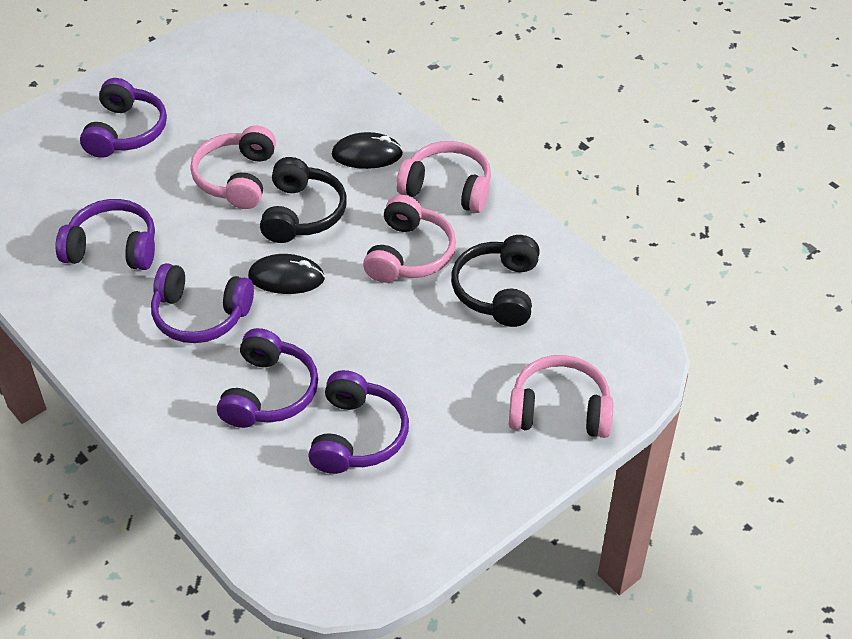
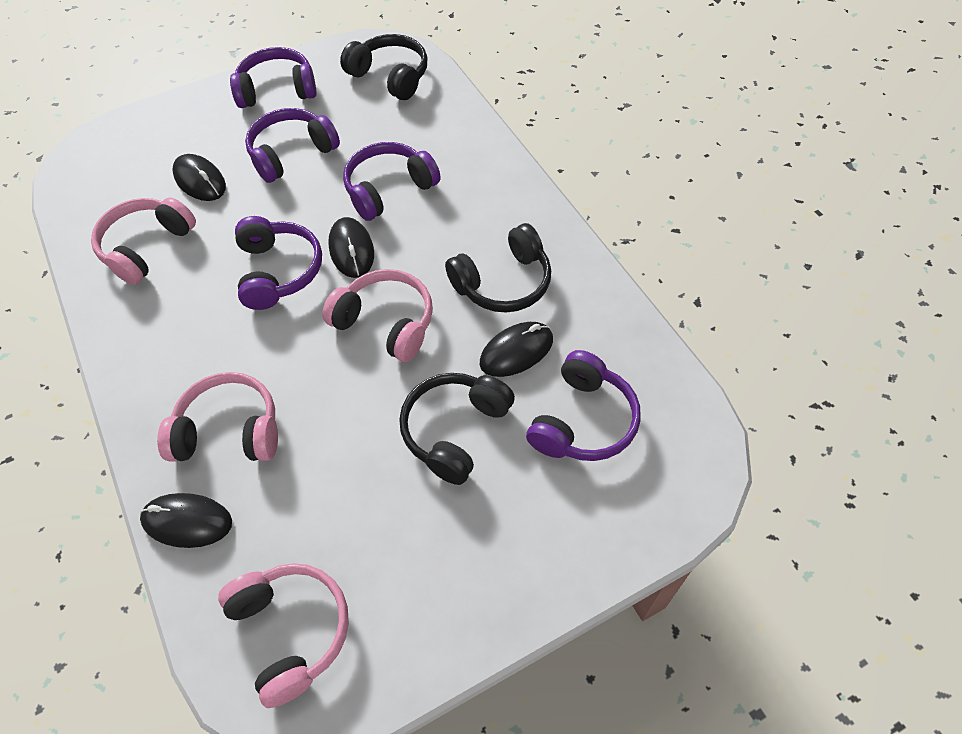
black headphones: [260,157,347,243] [451,235,540,327] = 2 -> [340,34,427,100] [399,373,515,485] [445,223,551,313] = 3
black mouse: [248,254,325,294] [332,132,403,169] = 2 -> [140,493,232,548] [172,154,226,201] [328,217,374,278] [480,322,553,377] = 4

